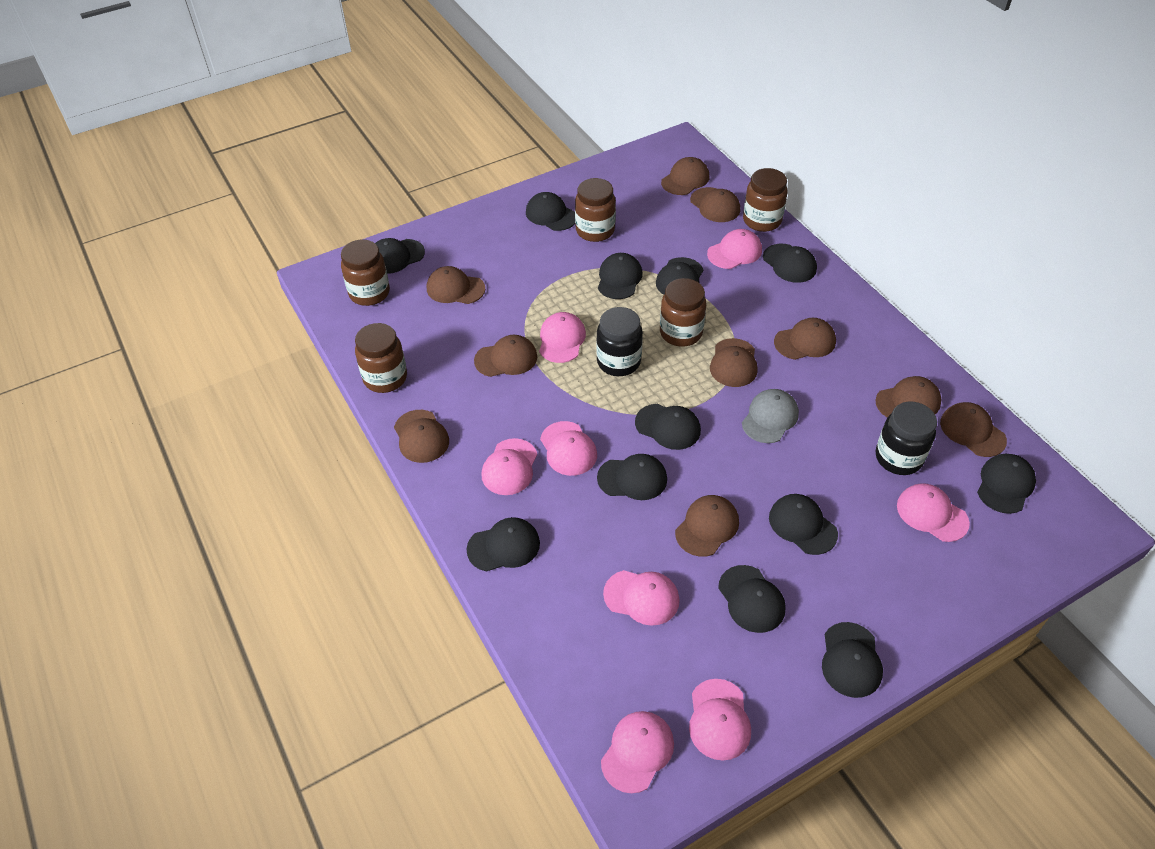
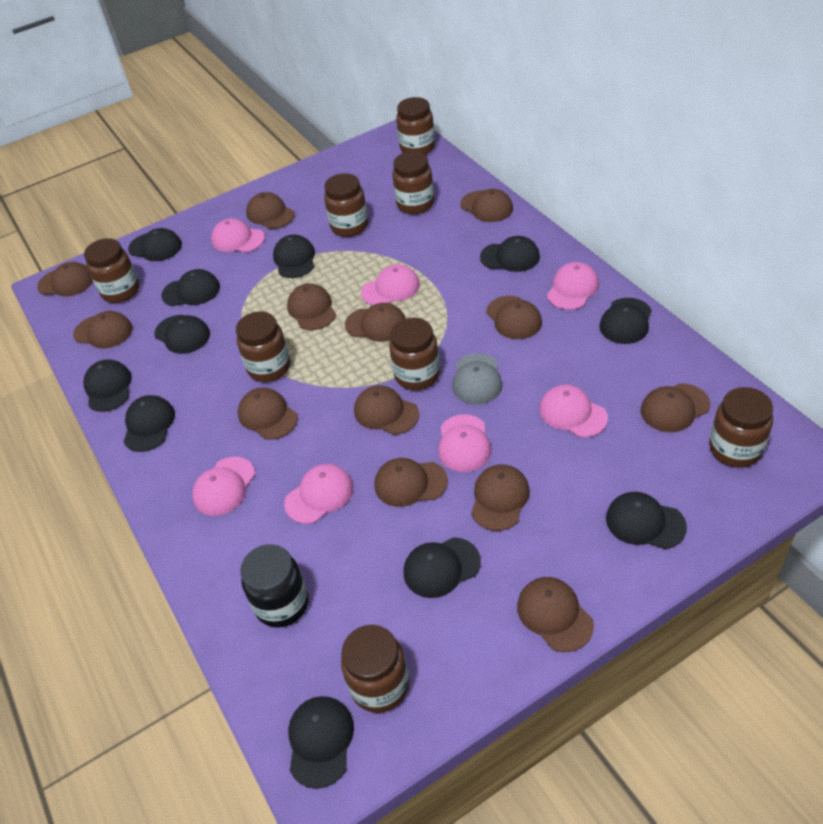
black cap: [375,238,425,274] [467,517,540,572] [526,192,576,231] [597,454,667,500] [598,253,643,299] [635,404,701,450] [656,257,704,295] [718,565,786,633] [763,244,817,283] [769,494,838,555] [822,622,883,698] [977,454,1036,514] = 12 -> [83,360,132,412] [124,395,175,452] [128,228,182,261] [154,315,210,354] [161,269,220,306] [273,235,315,278] [288,696,354,789] [404,537,481,598] [480,236,540,272] [599,298,652,344] [606,492,687,549] = 11
black jar: [596,307,643,376] [876,402,937,475] = 2 -> [240,544,309,628] = 1
brown cap: [394,410,449,463] [427,266,485,304] [474,335,537,377] [661,157,709,195] [675,495,739,557] [690,187,740,222] [710,338,758,387] [774,318,836,360] [875,376,942,417] [940,402,1007,457] = 10 -> [37,262,93,297] [73,311,132,349] [238,388,298,440] [246,192,295,229] [287,283,336,330] [345,303,406,342] [354,385,419,435] [374,458,448,507] [460,189,513,222] [471,464,530,531] [486,296,542,339] [517,577,594,652] [641,383,710,432] = 13
brown jar: [341,240,390,306] [355,323,407,393] [575,178,616,242] [660,278,706,347] [743,168,788,232] = 5 -> [84,238,140,303] [236,311,290,382] [324,173,368,237] [341,625,409,713] [389,318,440,390] [392,151,434,214] [396,97,435,155] [709,387,773,468] = 8
pink cap: [482,438,537,495] [539,312,586,363] [540,421,597,476] [601,711,674,793] [603,570,680,626] [689,679,751,761] [707,229,762,269] [897,483,970,542] = 8 -> [192,457,255,516] [211,219,265,252] [284,464,353,524] [361,264,420,305] [438,414,491,472] [539,385,608,437] [547,262,599,310] = 7

